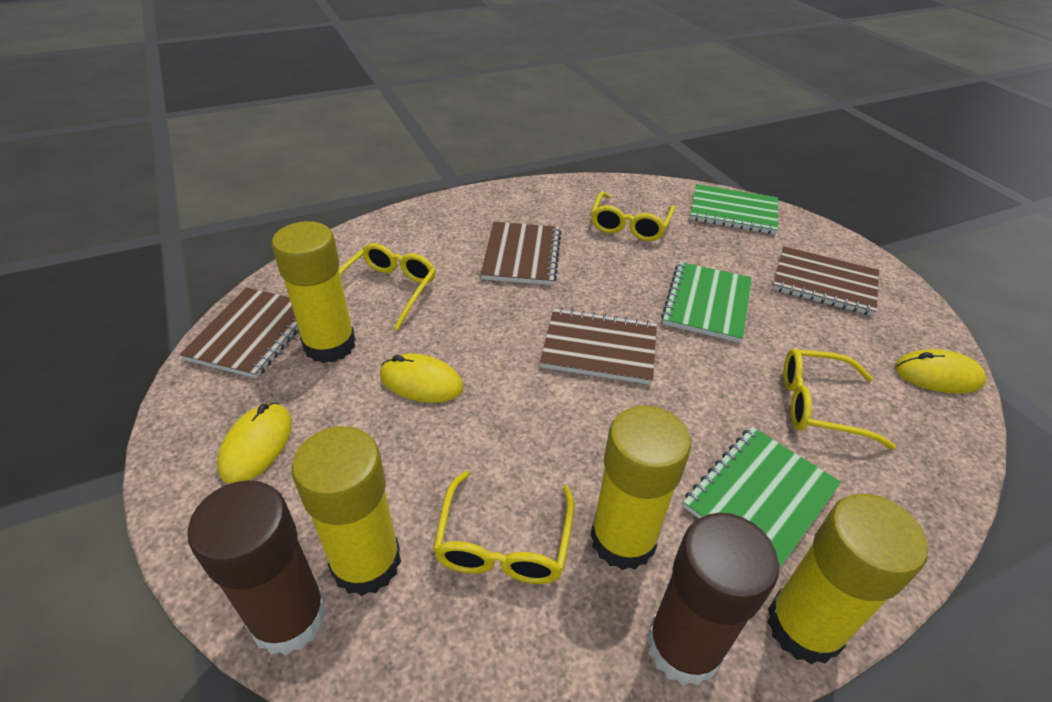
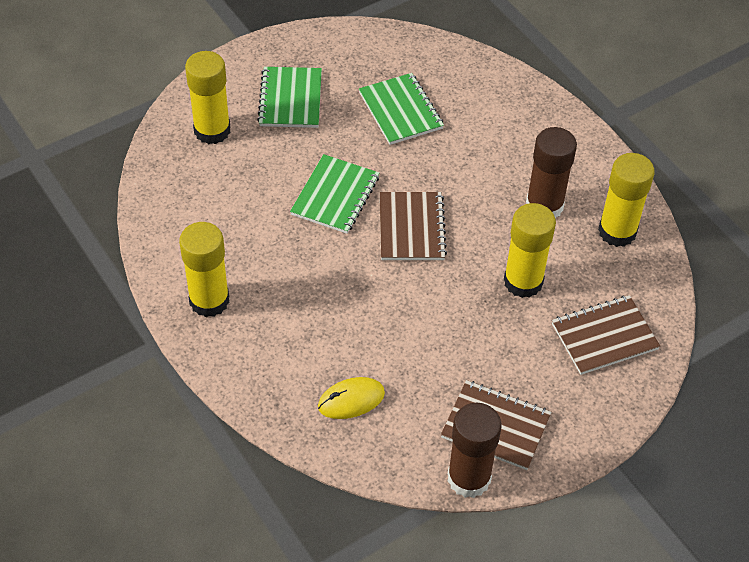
brown notebook: [179,287,299,378] [480,222,561,285] [540,308,657,385] [773,246,879,316] = 4 -> [379,192,447,260] [441,380,551,470] [552,295,660,375] = 3
yellow glasses: [339,243,436,330] [433,471,574,584] [591,191,675,241] [783,349,896,450] = 4 -> none = 0
yellow mouse: [217,403,292,484] [380,353,464,403] [895,349,987,394] = 3 -> [318,377,385,419] = 1

